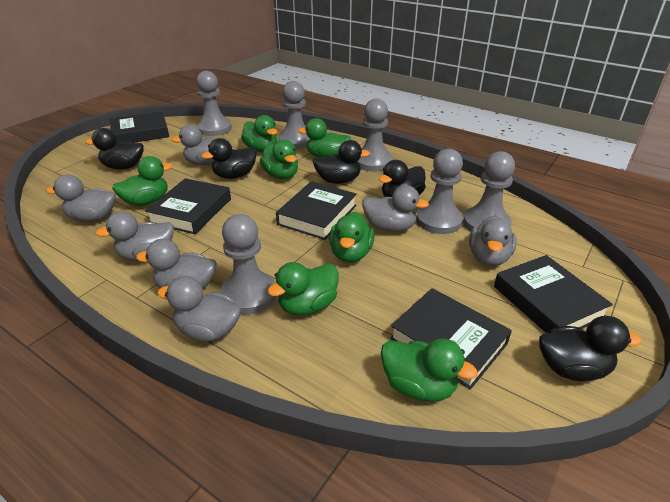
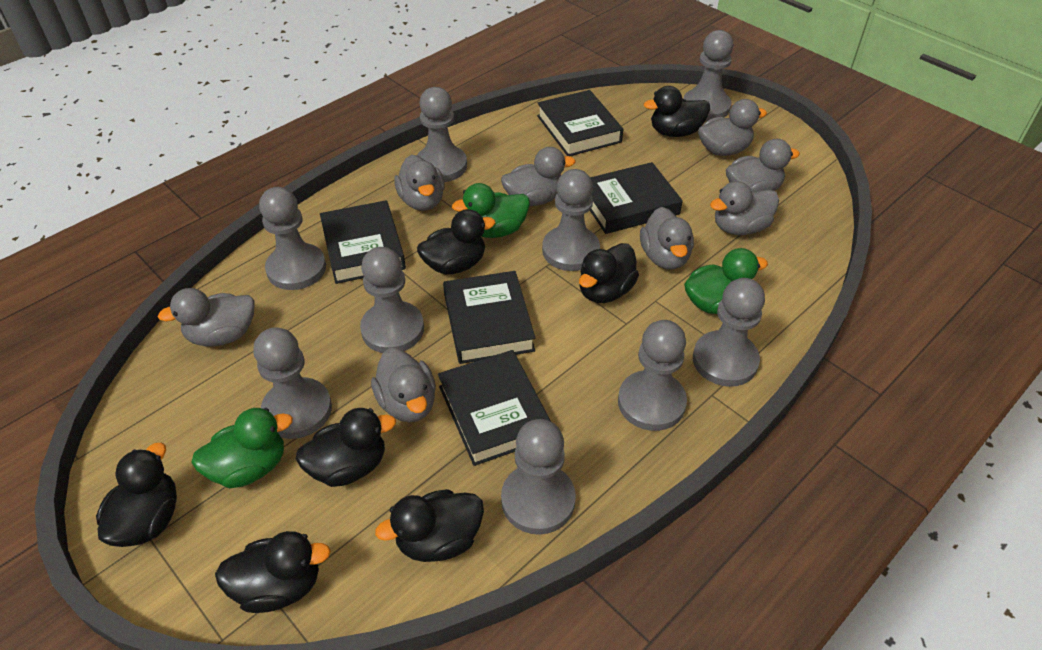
black duck: [85,128,144,170] [201,138,257,179] [312,140,370,184] [379,160,426,197] [539,316,642,381] = 5 -> [96,443,177,547] [215,531,331,613] [296,408,396,487] [375,489,484,562] [417,209,495,274] [579,243,639,303] [644,86,710,137] = 7
green duck: [112,156,172,206] [241,115,278,152] [260,140,298,179] [267,262,339,316] [298,118,351,157] [329,212,374,262] [381,339,478,402] = 7 -> [191,408,293,488] [452,183,530,238] [684,248,768,314] = 3
grey duck: [46,175,116,222] [95,211,174,261] [136,239,217,289] [157,276,241,342] [171,125,228,165] [362,185,429,232] [469,215,517,266] = 7 -> [158,288,255,346] [371,348,436,422] [394,155,445,211] [501,147,575,206] [640,207,694,270] [698,99,767,156] [710,181,779,235] [726,139,800,192] = 8
grey pawn: [196,71,232,136] [220,214,276,315] [278,81,310,149] [357,98,393,171] [416,149,463,234] [463,151,515,232] = 6 -> [253,327,332,439] [259,187,326,290] [360,247,424,353] [417,87,467,182] [501,419,576,535] [542,169,600,271] [618,320,687,431] [683,30,734,121] [693,278,765,387] = 9

